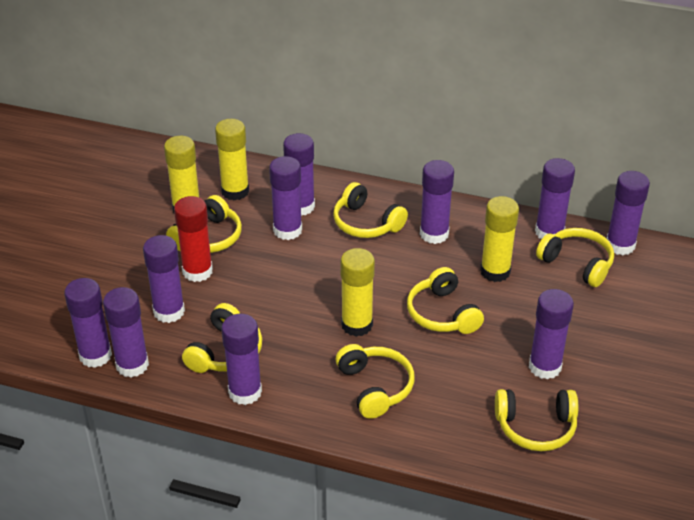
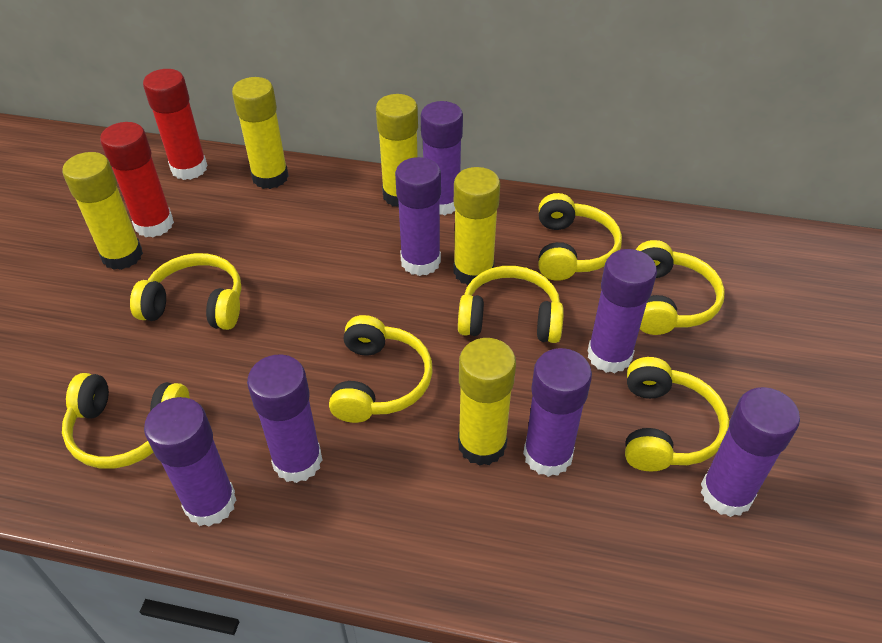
purple glue stick: [64,278,112,368] [103,287,149,377] [143,235,185,323] [221,314,262,405] [269,156,302,240] [283,133,315,216] [420,160,454,244] [529,289,574,379] [535,158,575,239] [607,171,650,255] = 10 -> [144,397,236,527] [247,354,322,483] [395,157,441,276] [421,101,463,215] [523,348,592,477] [588,249,657,373] [700,387,800,517] = 7
red glue stick: [174,196,213,282] = 1 -> [100,122,174,237] [143,69,208,180] = 2
yellow glue stick: [164,136,199,214] [215,119,249,200] [340,248,375,337] [480,196,519,282] = 4 -> [62,152,143,270] [232,77,289,189] [376,94,418,207] [453,167,500,285] [458,338,516,466] = 5

